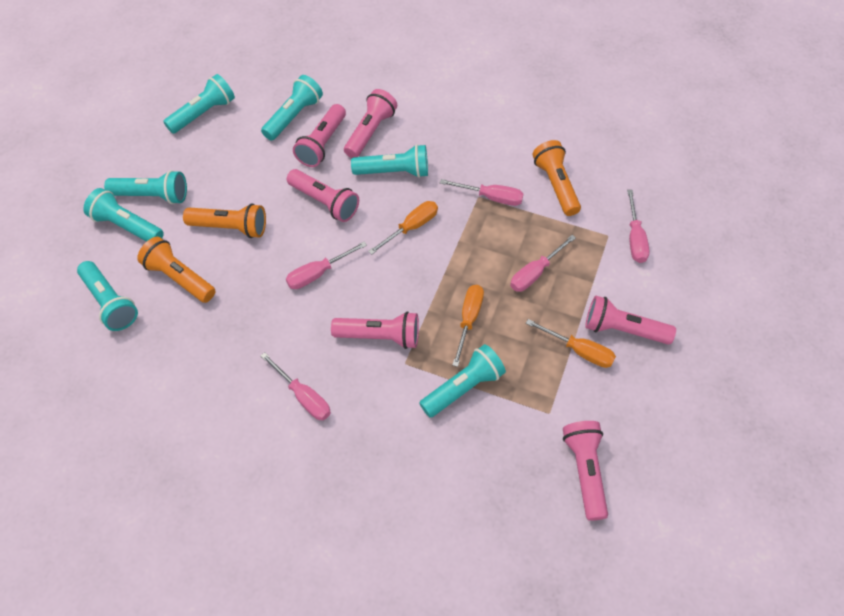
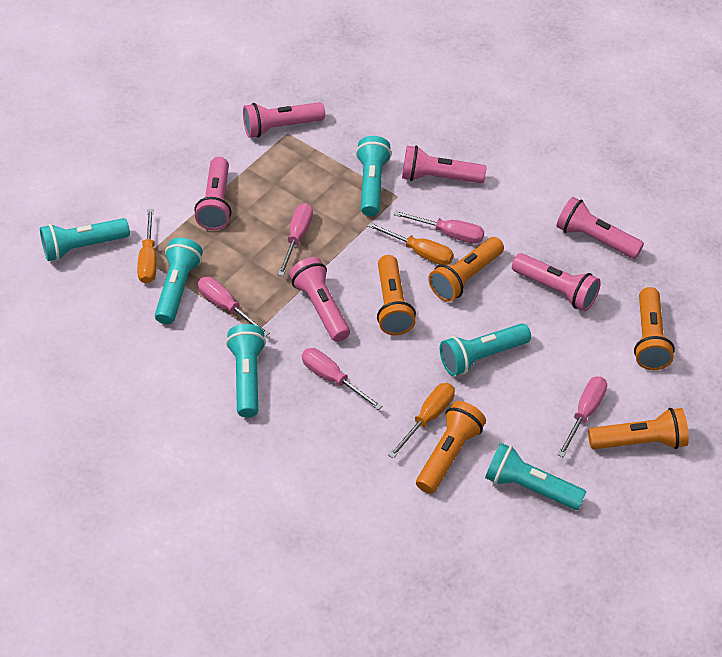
orange flashlight: [137,237,215,303] [183,203,266,238] [533,140,581,216] = 3 -> [377,255,416,335] [416,401,486,494] [428,237,504,302] [588,408,689,449] [634,287,675,370] = 5
turquoise flashlight: [77,261,138,331] [83,188,164,242] [104,170,187,204] [163,74,235,134] [261,75,323,140] [351,144,428,178] [419,344,506,418] = 7 -> [40,218,130,261] [155,238,203,324] [226,324,266,417] [356,136,392,216] [440,323,531,376] [485,443,586,510] = 6

